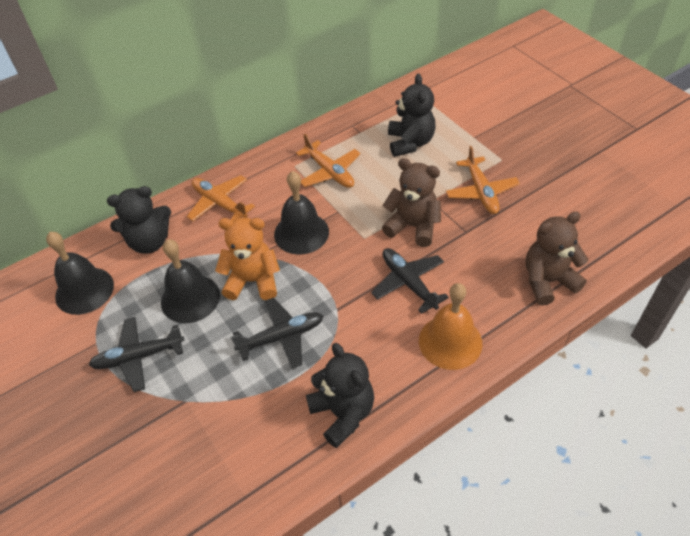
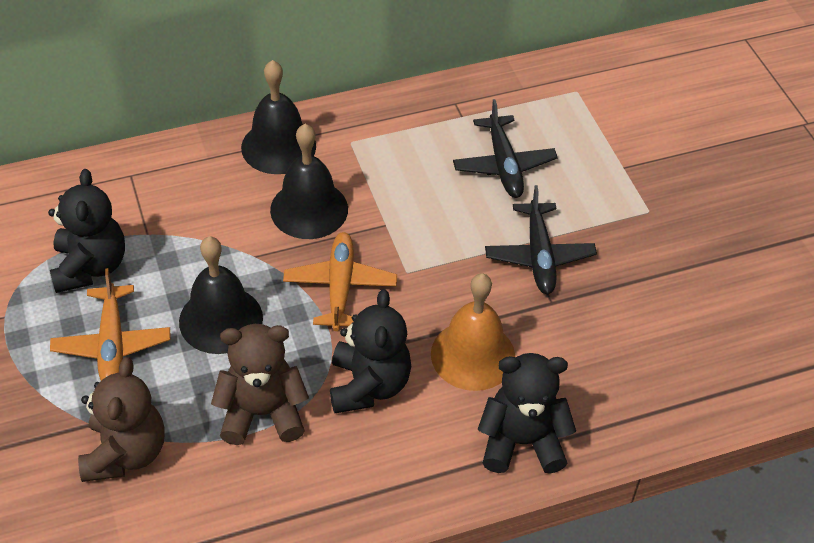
black plane: [89,317,185,392] [231,298,323,369] [371,248,449,314] = 3 -> [453,99,558,198] [485,185,597,294] = 2
orange plane: [187,175,255,221] [296,134,360,188] [446,146,520,214] = 3 -> [50,268,171,381] [283,232,397,331] = 2
orange teddy bear: [215,218,280,300] = 1 -> none = 0

